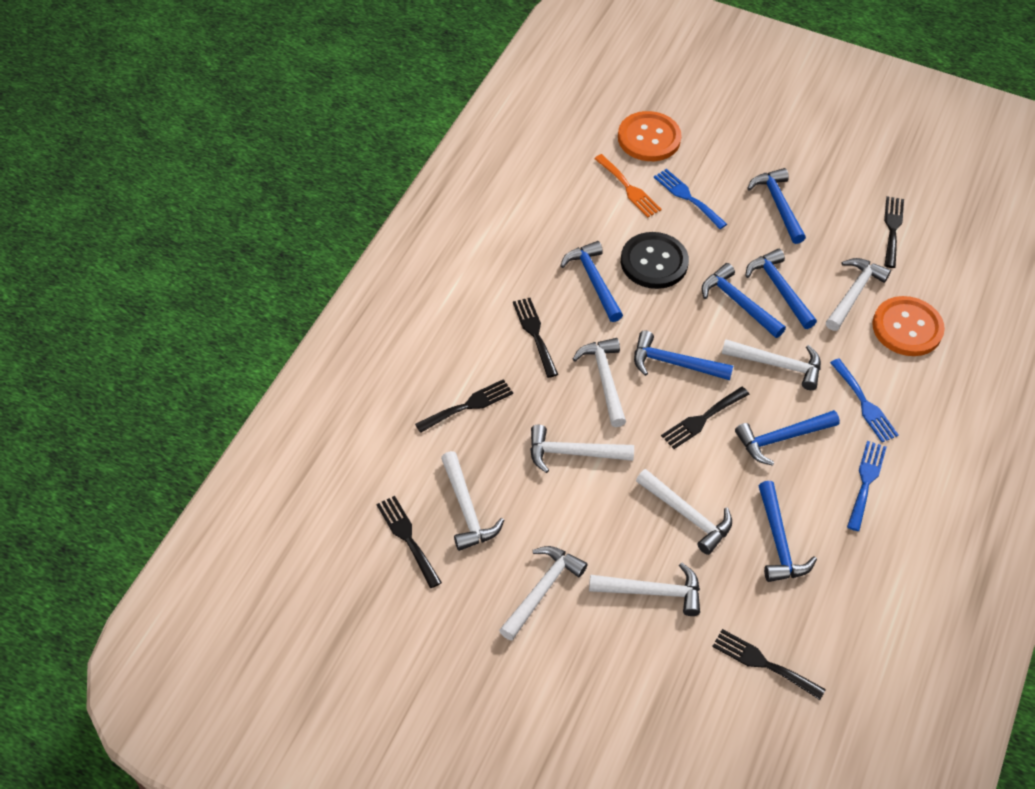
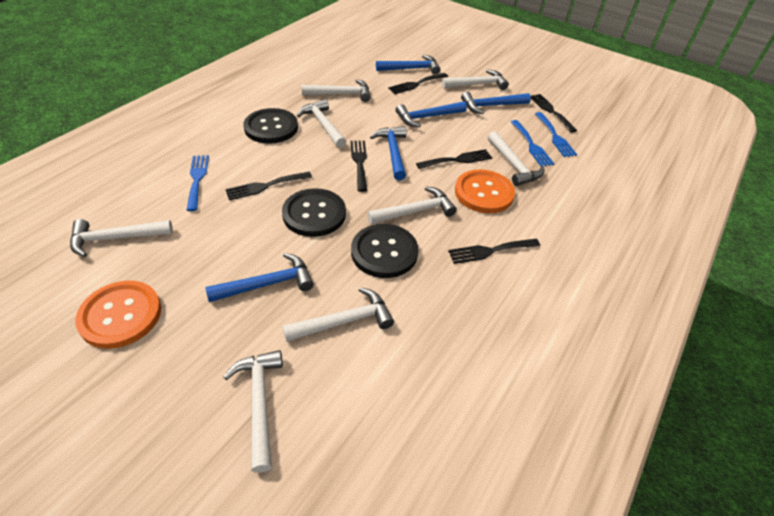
black button: [621,232,689,289] = 1 -> [243,108,298,144] [282,188,346,237] [351,224,419,278] = 3
blue hammer: [560,241,623,322] [634,331,733,380] [702,263,786,338] [735,410,840,466] [745,249,817,329] [747,168,806,244] [758,481,817,582] = 7 -> [205,253,314,302] [370,126,407,180] [376,55,440,75] [396,101,467,127] [461,91,531,114] = 5
orange fork: [594,154,662,217] = 1 -> none = 0

